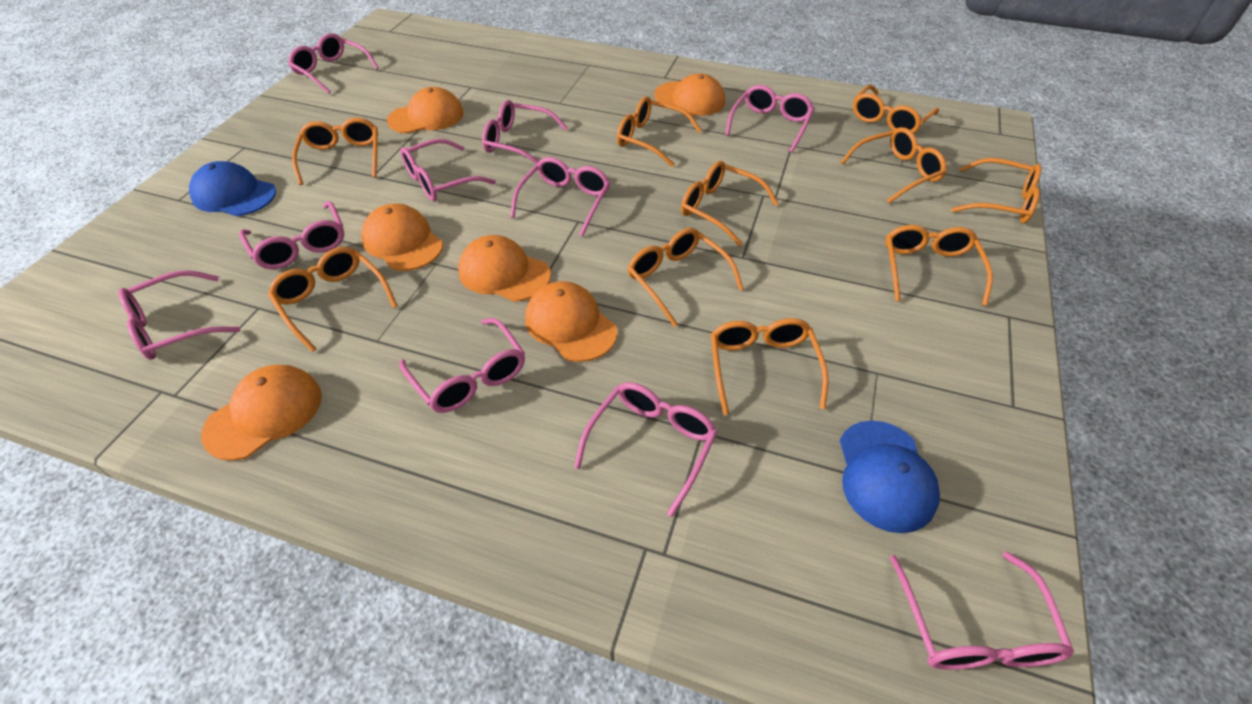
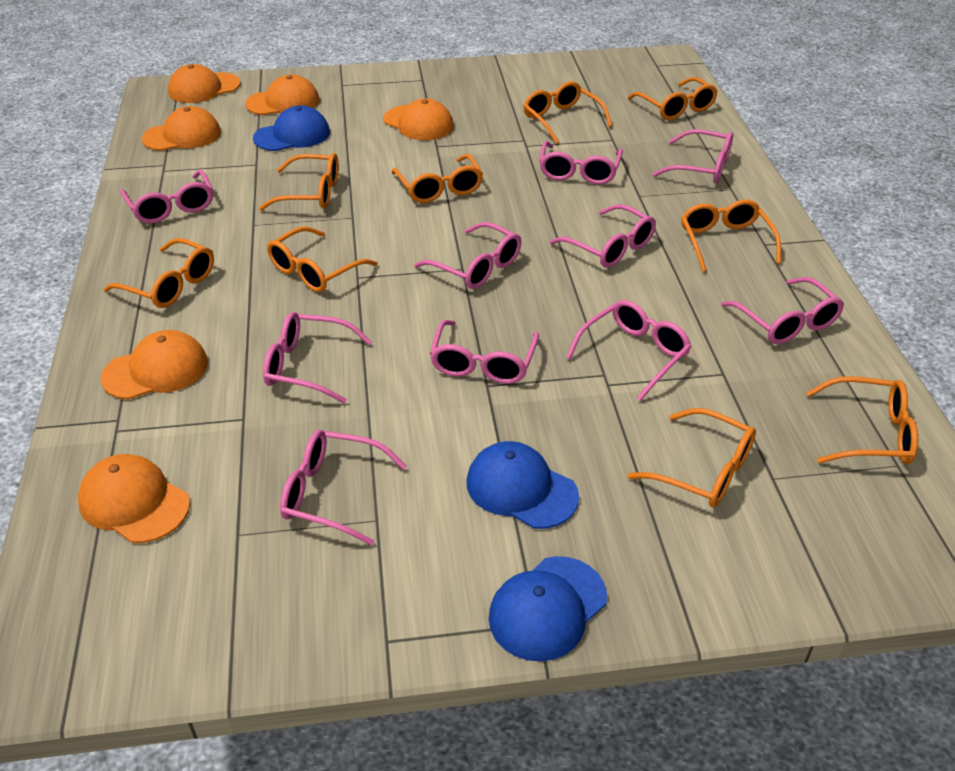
blue cap: [189,161,276,216] [840,421,940,533] = 2 -> [253,105,330,151] [467,441,579,529] [489,556,607,662] = 3
orange glasses: [268,247,398,352] [292,118,378,185] [617,96,702,167] [627,228,744,327] [681,161,779,246] [711,318,829,415] [840,127,947,203] [853,85,939,134] [885,225,993,306] [951,158,1042,224] = 10 -> [104,238,214,308] [259,153,339,211] [267,227,378,292] [392,154,483,203] [523,81,612,144] [628,77,718,120] [628,408,756,507] [681,199,781,272] [806,376,918,464] = 9

